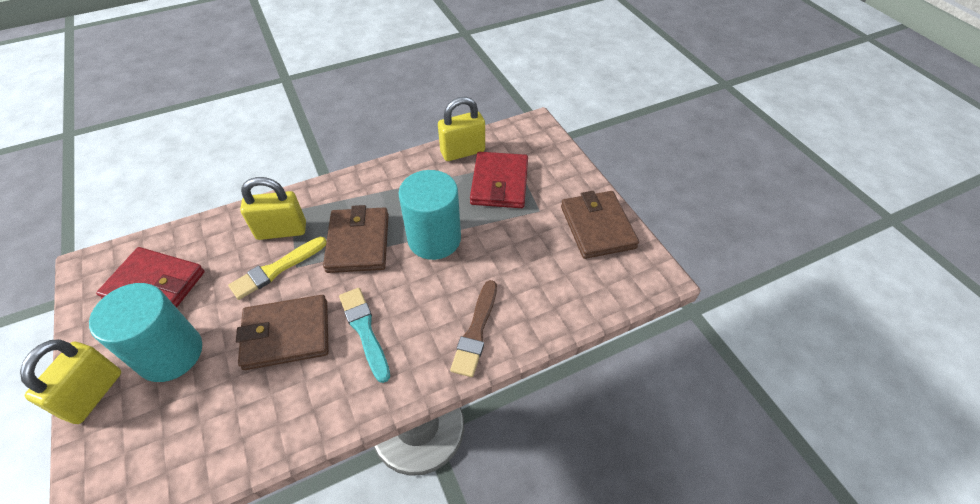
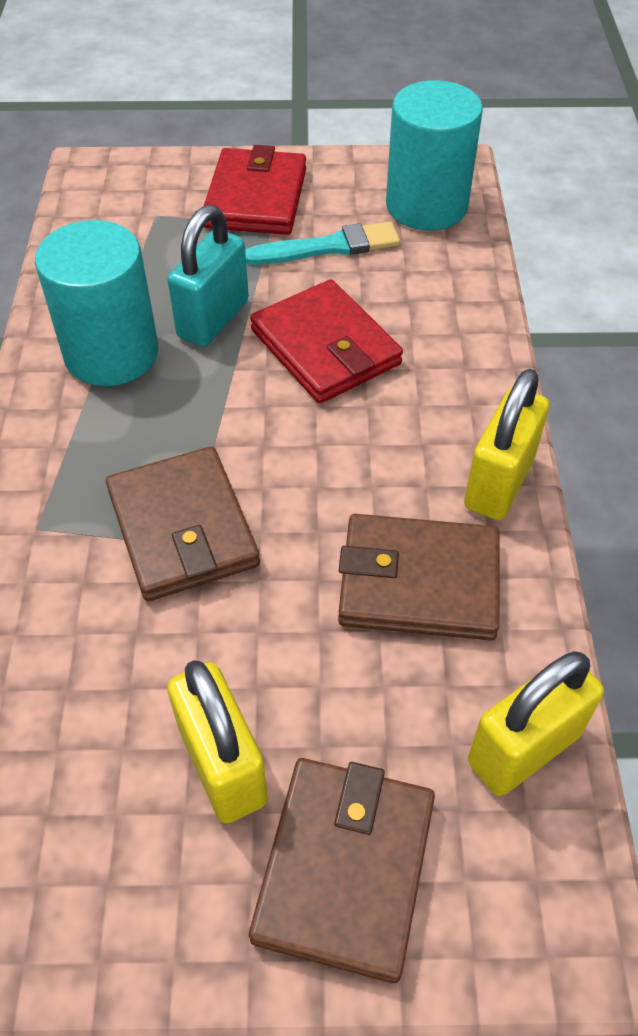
brown brush: [450,280,497,377] = 1 -> none = 0
turquoise padlock: none = 0 -> [168,205,249,347] = 1
yellow brush: [228,237,327,300] = 1 -> none = 0

